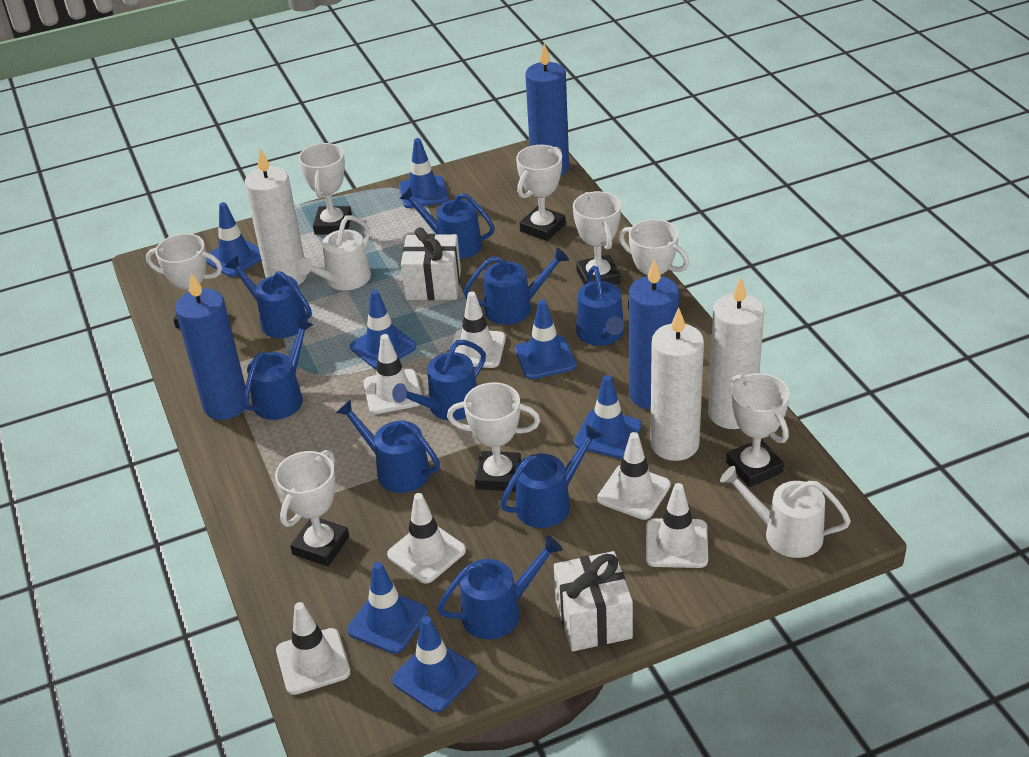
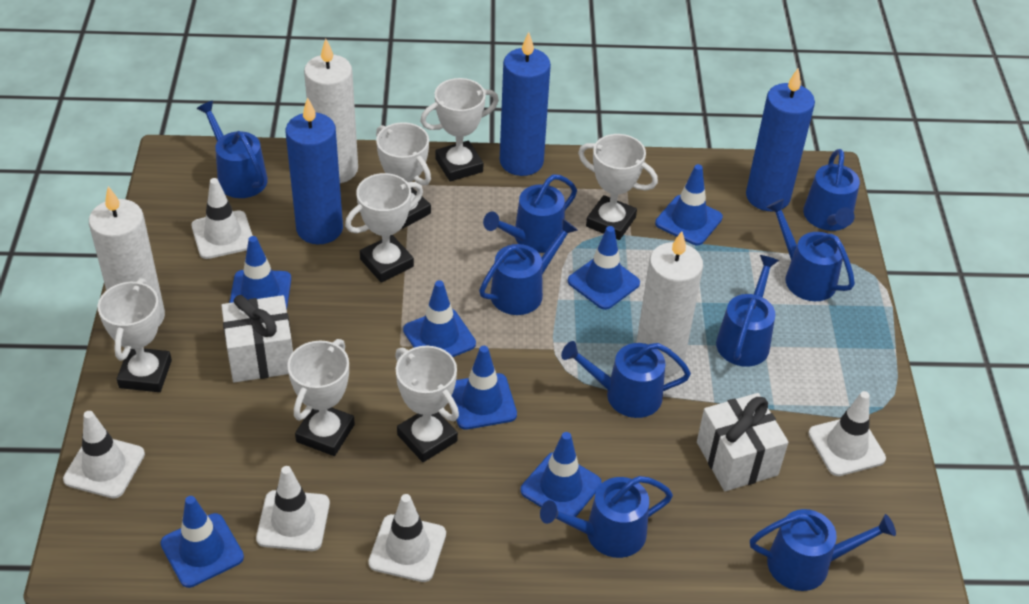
white traffic cone: [276,602,350,695] [363,334,422,414] [387,493,466,584] [451,291,506,368] [597,432,671,520] [646,483,708,568] = 6 -> [63,411,145,499] [191,178,253,259] [256,466,330,551] [368,494,446,582] [808,391,886,476] = 5
white trophy: [146,233,222,329] [275,450,349,566] [299,143,352,235] [447,382,540,491] [516,145,566,241] [573,191,621,285] [619,219,689,310] [726,373,790,487] = 8 -> [98,278,172,392] [287,339,355,456] [345,173,423,282] [376,122,431,229] [395,346,459,462] [420,78,499,181] [578,134,658,240] = 7
white watering can: [297,215,371,290] [720,466,851,558] = 2 -> none = 0

